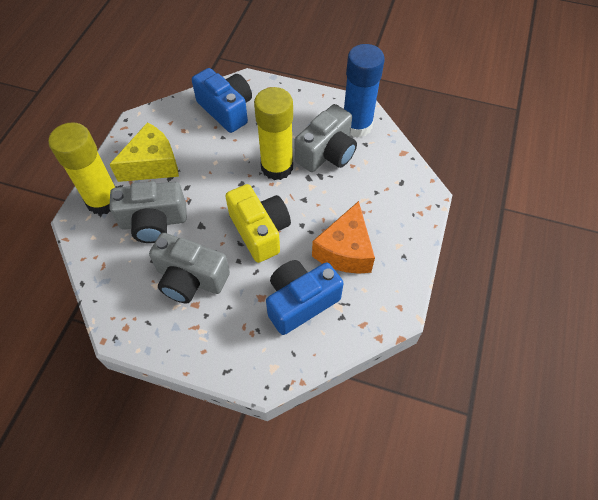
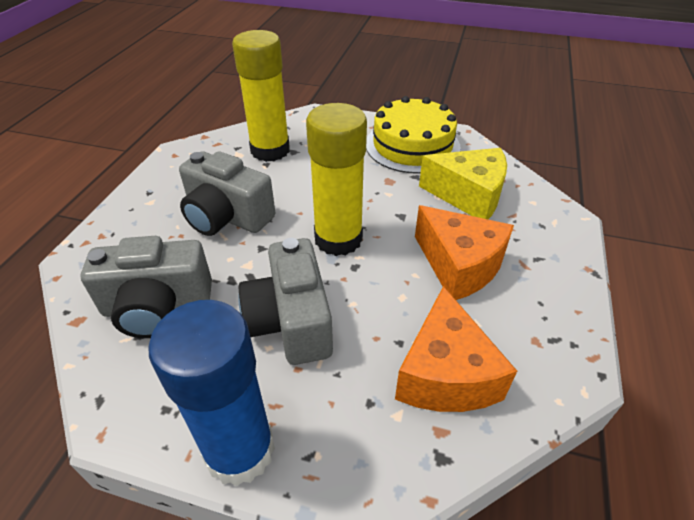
blue camera: [192,68,252,133] [266,260,344,335] = 2 -> none = 0
orange cheese: [312,201,375,274] = 1 -> [395,286,517,412] [415,205,514,300] = 2
yellow cake: none = 0 -> [366,96,461,174] = 1
yellow camera: [226,184,291,263] = 1 -> none = 0

